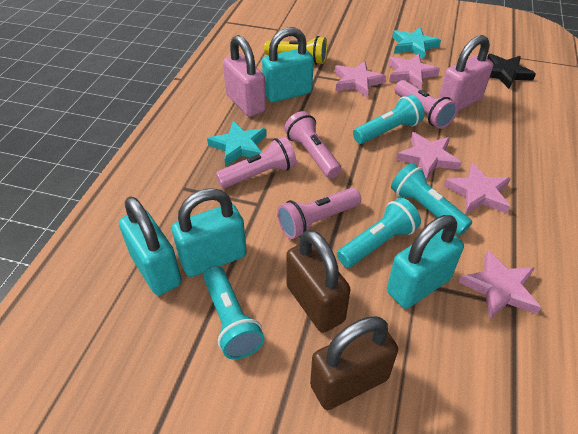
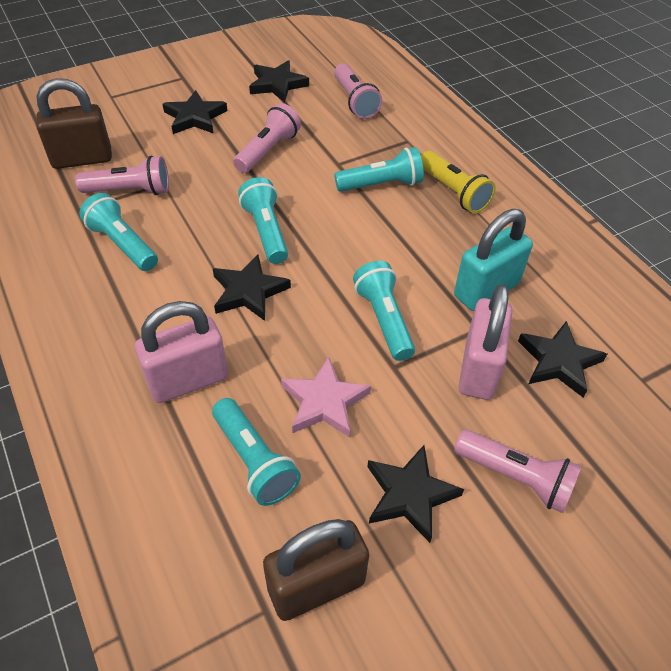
black star: [487,54,536,89] = 1 -> [162,90,227,134] [213,254,291,321] [249,60,309,102] [367,445,464,543] [518,321,607,398] = 5
pink star: [335,61,386,98] [388,54,440,89] [396,132,462,180] [444,163,511,214] [459,250,541,319] = 5 -> [281,357,371,438] = 1
turquoise flashlight: [203,266,264,360] [337,198,421,268] [353,95,424,144] [391,163,472,235] = 4 -> [79,193,158,271] [212,398,301,506] [238,177,288,264] [334,147,424,192] [353,261,415,361] = 5
turquoise padlock: [119,196,182,296] [172,188,247,277] [262,27,314,103] [387,215,464,309] = 4 -> [454,209,533,311] = 1
turquoise star: [207,121,267,167] [392,27,441,59] = 2 -> none = 0

